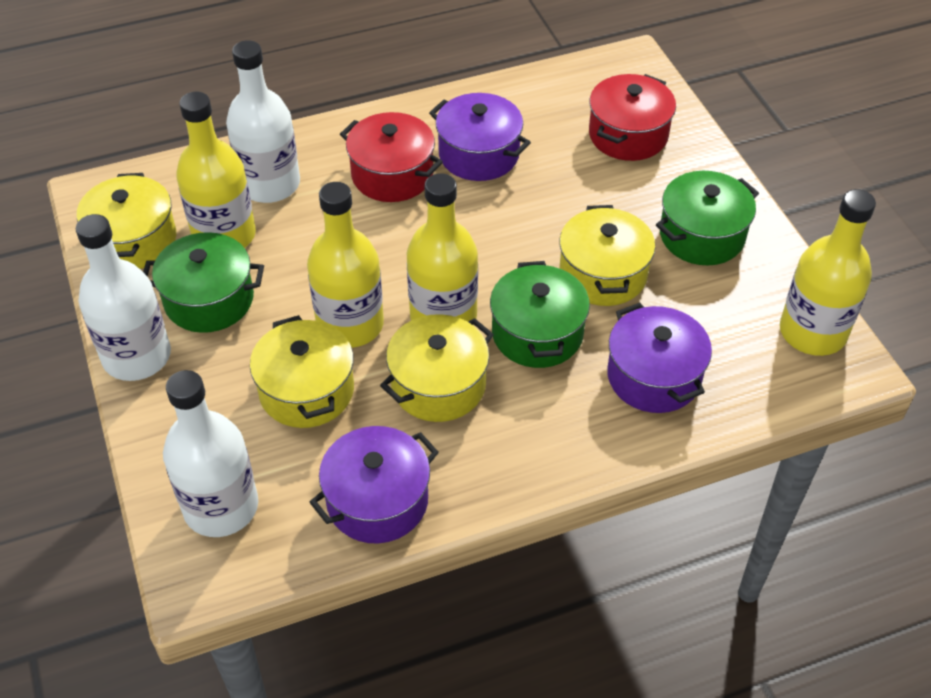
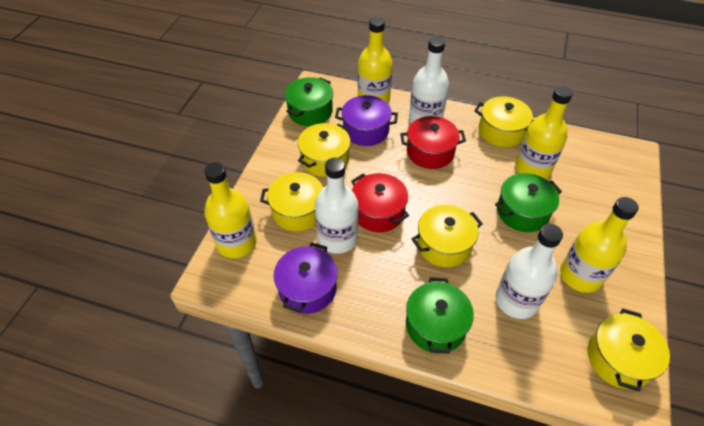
purple pot: [309,426,439,544] [429,93,531,181] [607,303,712,413] = 3 -> [274,242,338,314] [335,95,398,146] = 2
yellow pot: [77,173,176,269] [250,315,354,428] [380,314,494,422] [559,205,655,306] = 4 -> [260,172,323,231] [298,123,351,177] [412,205,483,267] [474,96,533,147] [587,308,670,392] = 5

